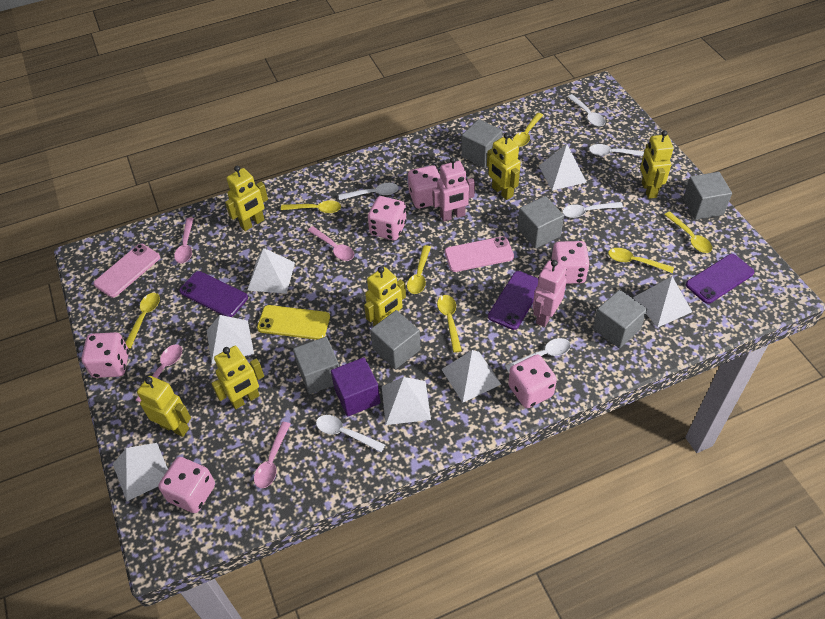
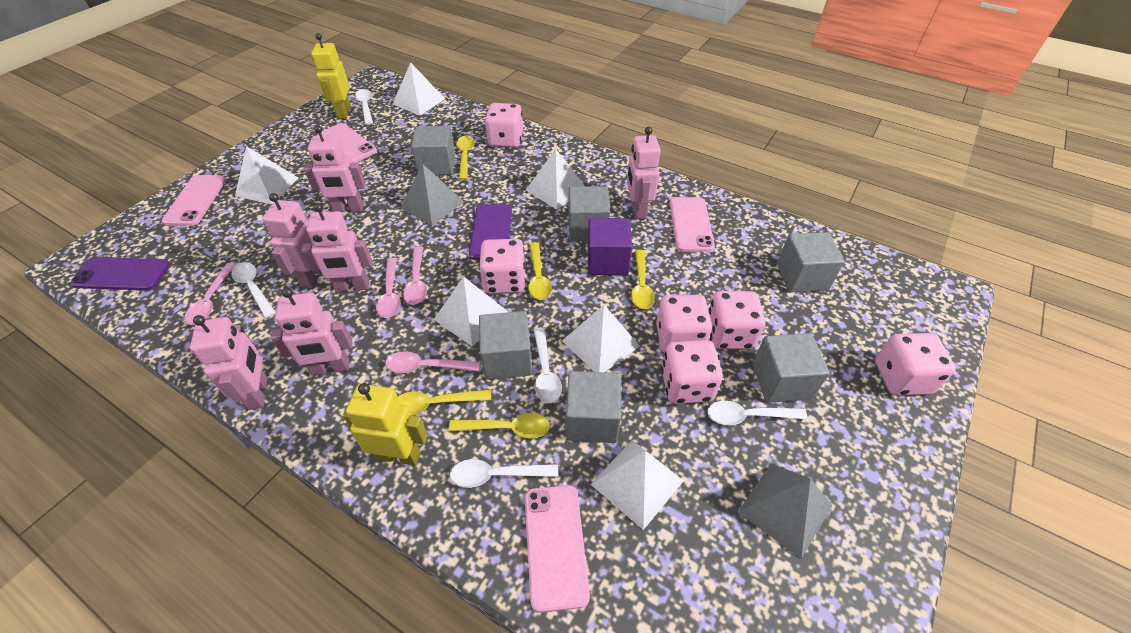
grey pyramid: none = 0 -> [400,164,464,226] [738,463,833,559] = 2
pink phone: [94,244,160,298] [445,236,514,272] = 2 -> [162,175,226,226] [317,123,377,163] [525,485,590,613] [670,197,715,252] = 4
pink robot: [432,157,475,222] [532,260,567,327] = 2 -> [190,315,267,410] [262,193,321,288] [270,288,353,376] [301,203,372,292] [304,125,366,212] [627,127,661,219] = 6
purple phone: [179,271,248,317] [488,271,538,330] [686,254,754,304] = 3 -> [70,257,170,290] [469,204,512,260] = 2
white pyramid: [113,443,168,501] [207,315,254,364] [247,248,295,294] [382,377,431,425] [441,350,501,402] [539,144,586,191] [633,276,692,328] = 7 -> [235,146,298,204] [393,62,445,116] [434,276,508,346] [526,149,585,210] [562,305,640,372] [591,440,684,530] = 6
white spoon: [316,415,385,452] [338,183,398,200] [505,338,571,372] [562,202,623,218] [568,94,605,126] [589,144,644,156] = 6 -> [231,262,276,318] [355,89,373,125] [450,459,558,488] [534,327,562,403] [707,401,808,425] = 5
yellow phone: [257,305,330,340] = 1 -> none = 0
yellow robot: [137,376,191,437] [211,346,264,409] [225,166,268,231] [364,266,406,326] [487,133,521,200] [640,130,674,199] = 6 -> [311,33,350,119] [343,383,428,466] = 2
yellow spoon: [125,293,160,349] [281,200,341,213] [407,245,431,294] [437,295,462,353] [513,113,543,147] [608,248,674,273] [664,211,712,253] = 7 -> [398,389,491,415] [448,413,550,439] [456,136,475,180] [528,242,552,300] [631,250,655,309] = 5

